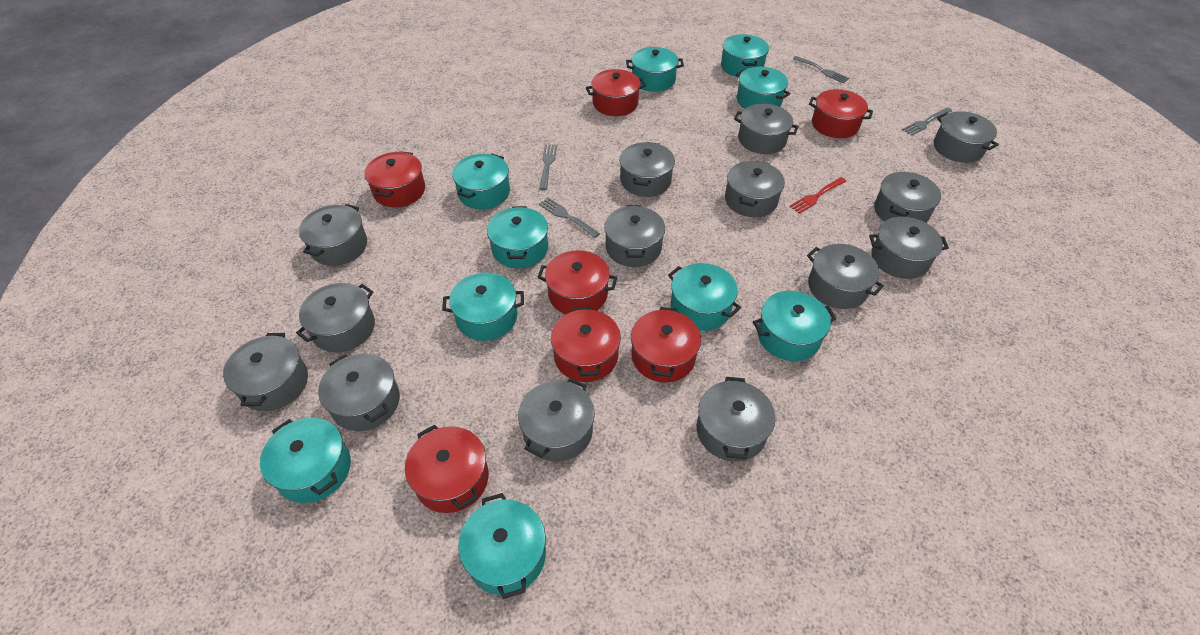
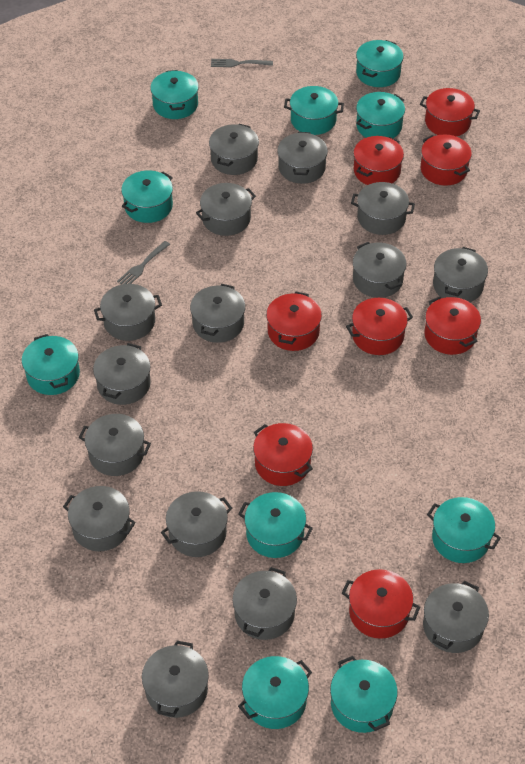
grey fork: [539,144,557,190] [539,197,600,238] [793,56,849,83] [902,108,952,136] = 4 -> [117,241,170,284] [211,59,273,67] = 2
grey pot: [223,333,308,411] [296,283,375,352] [299,204,367,266] [318,354,400,431] [518,378,594,462] [604,205,665,267] [619,142,675,197] [697,377,775,462] [725,161,785,217] [734,104,799,154] [807,244,884,309] [869,217,949,279] [874,172,941,223] [934,111,999,163] = 14 -> [63,486,136,551] [79,414,151,476] [93,343,151,405] [94,284,162,341] [142,641,209,718] [161,491,232,557] [190,284,245,343] [196,183,256,236] [209,124,259,175] [233,567,297,640] [277,132,328,184] [351,182,415,235] [353,242,407,298] [423,581,489,653] [433,247,488,302] = 15
red fork: [789,177,847,214] = 1 -> none = 0
red pot: [364,151,425,207] [405,425,488,513] [537,250,617,314] [551,307,621,382] [586,69,646,116] [631,307,701,383] [809,89,873,138] = 7 -> [253,423,313,486] [266,291,322,351] [342,569,420,639] [346,298,413,355] [353,136,404,185] [420,88,480,136] [421,134,472,186] [424,296,481,355] = 8

